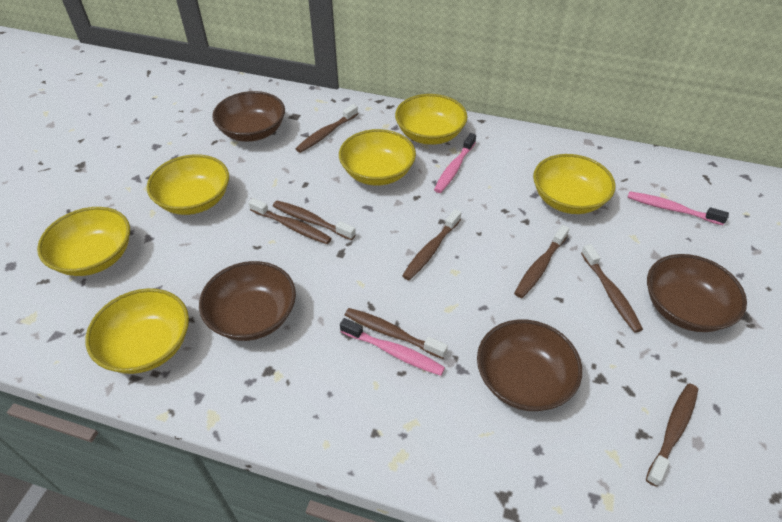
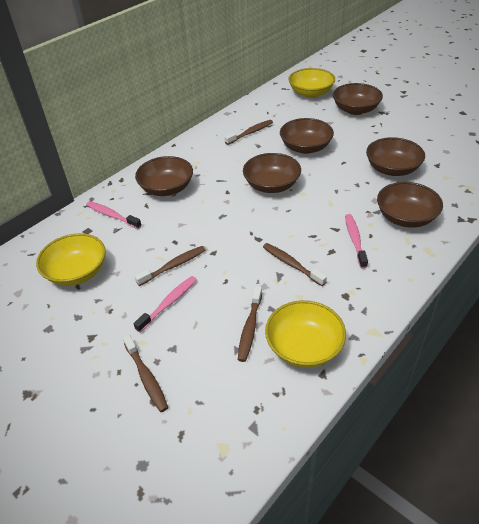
brown bowl: [199,261,296,341] [212,91,285,142] [477,319,582,411] [647,254,747,332] = 4 -> [135,156,193,196] [243,153,301,193] [280,118,334,154] [333,83,383,115] [366,137,425,176] [377,182,443,228] = 6
brown toothbrush: [248,198,332,244] [273,201,356,240] [296,104,358,153] [345,308,448,359] [402,209,461,280] [514,225,569,298] [581,244,643,333] [646,383,698,487] = 8 -> [123,335,168,412] [134,246,205,286] [225,120,273,145] [238,286,262,362] [263,243,327,286] = 5
yellow bowl: [37,207,130,276] [85,288,189,374] [147,154,229,215] [339,129,416,186] [395,94,467,145] [533,154,616,214] = 6 -> [36,233,106,286] [265,300,346,368] [289,68,335,98] = 3

